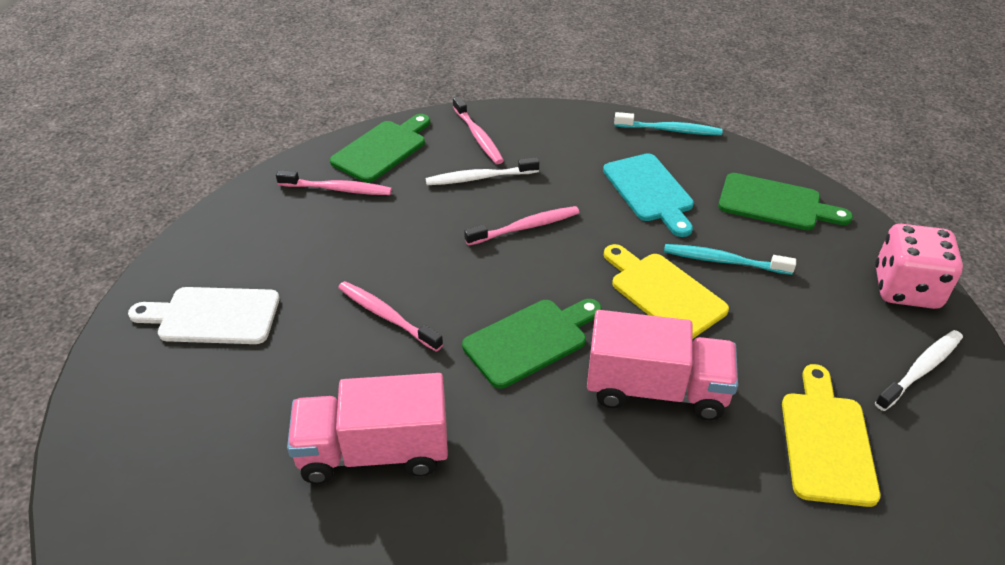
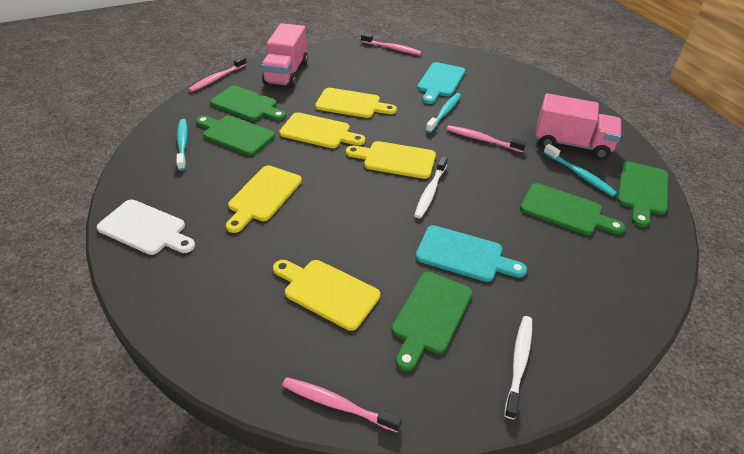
green cutting board: [330,114,430,183] [462,299,602,389] [718,173,853,230] = 3 -> [196,115,275,156] [210,86,286,121] [391,272,472,371] [520,183,625,235] [617,161,668,227] = 5
pink dice: [875,224,963,309] = 1 -> none = 0
turquoise cutting board: [603,153,694,237] = 1 -> [416,225,527,282] [417,62,465,104] = 2
turquoise toothbrush: [614,112,723,135] [664,244,796,275] = 2 -> [176,119,188,171] [426,93,461,133] [543,144,617,197] = 3
yellow cutting board: [604,244,729,338] [782,364,880,507] = 2 -> [226,165,302,233] [273,260,380,331] [279,112,365,148] [315,88,397,118] [346,141,436,179] = 5

